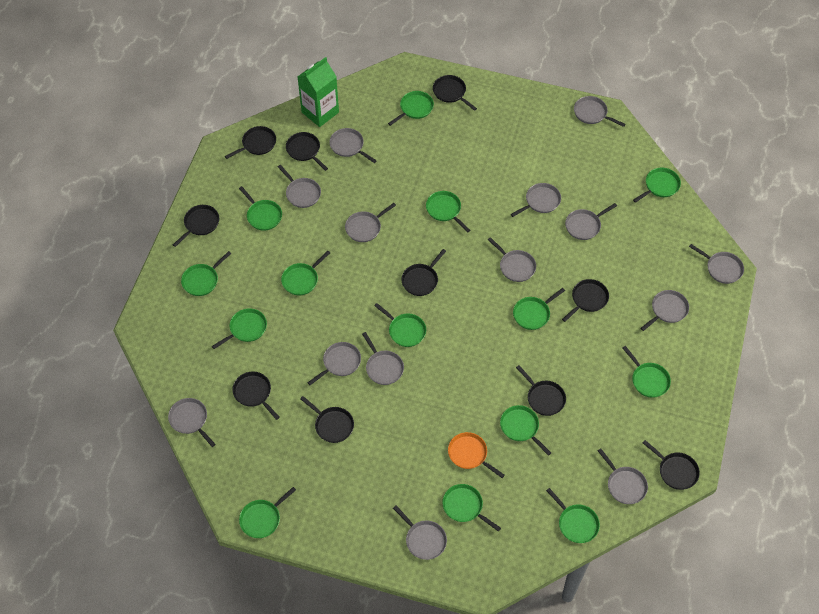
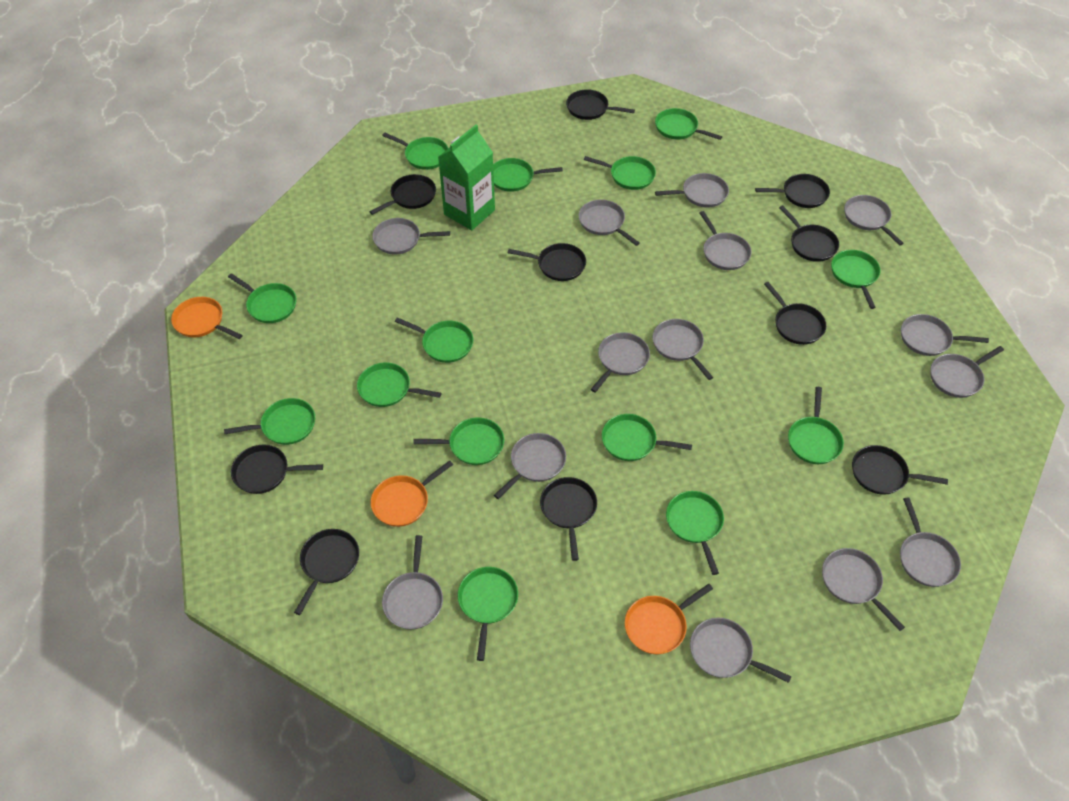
orange pan: [448,432,505,478] = 1 -> [171,297,243,339] [371,460,453,527] [625,584,713,654] = 3

